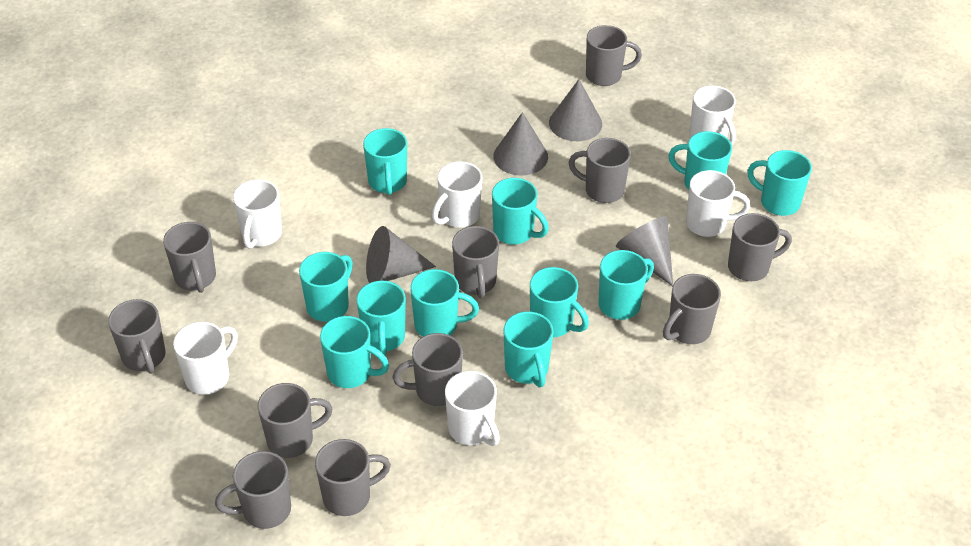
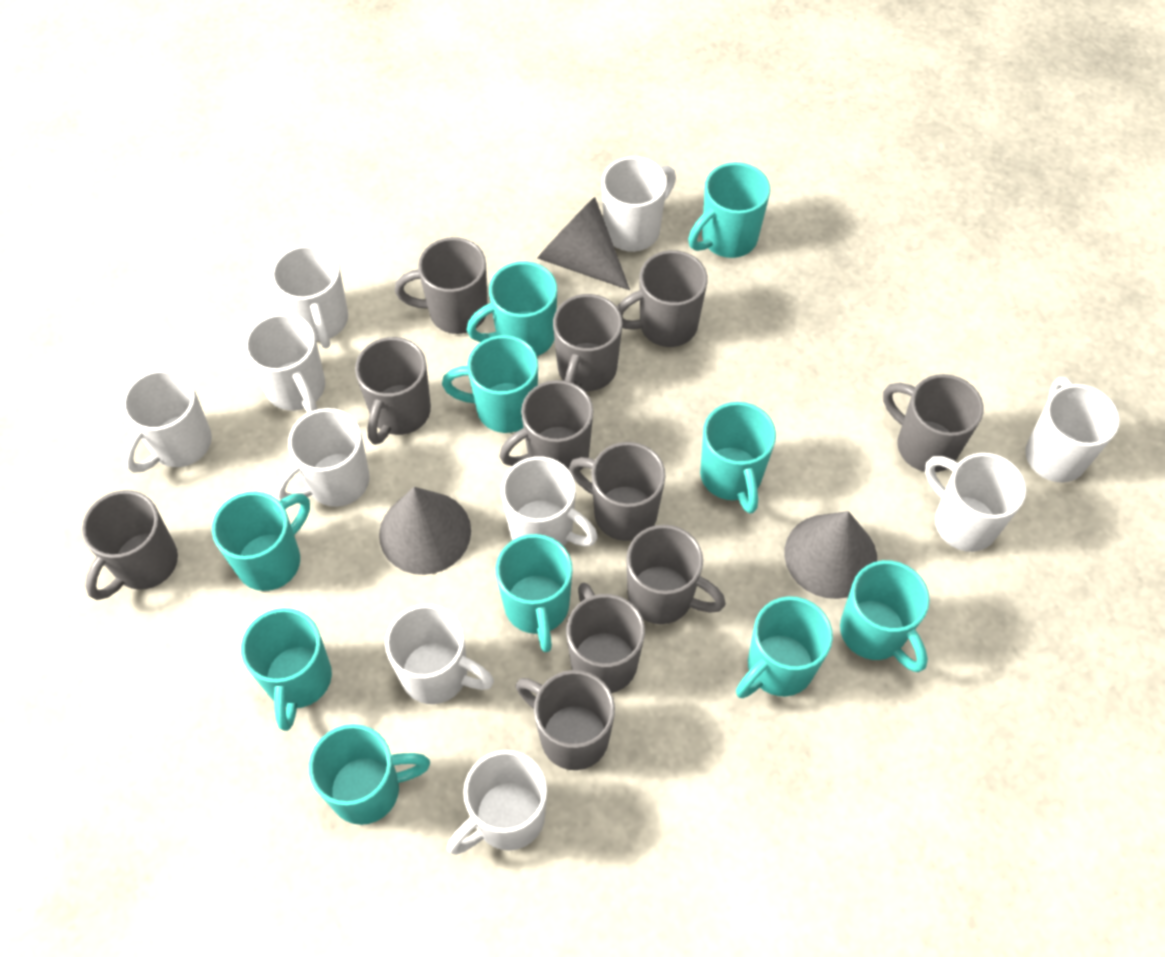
grey cone: [366,226,436,283] [493,112,548,176] [549,79,602,141] [616,216,673,286] = 4 -> [379,487,471,575] [538,197,630,290] [784,511,877,599] = 3
turquoise mug: [299,252,353,322] [320,316,389,388] [356,281,406,355] [363,128,407,195] [410,269,479,337] [492,178,549,245] [504,312,553,387] [530,267,589,337] [598,250,654,320] [668,131,732,190] [747,150,812,216] = 11 -> [212,492,310,591] [241,608,332,731] [309,724,430,825] [442,335,538,433] [467,261,557,356] [496,534,573,652] [688,162,770,258] [700,402,776,514] [736,596,833,698] [840,560,930,672] = 10
white mug: [173,322,238,394] [233,179,282,249] [432,161,483,228] [445,371,500,446] [686,170,750,237] [689,85,736,145] = 6 -> [122,369,212,473] [245,313,325,413] [271,245,348,349] [275,408,370,507] [385,604,494,704] [447,750,547,855] [501,456,598,546] [602,156,676,252] [925,453,1026,552] [1025,377,1120,483] = 10

